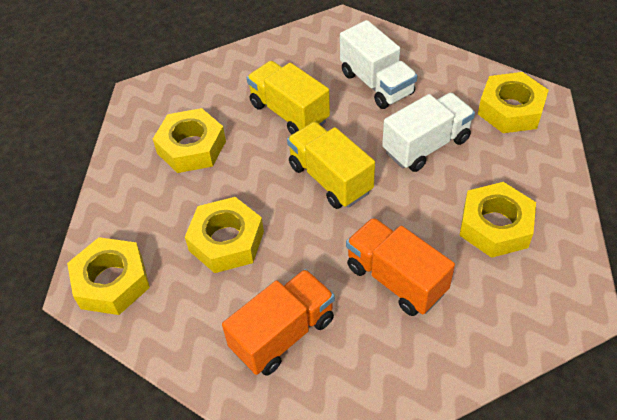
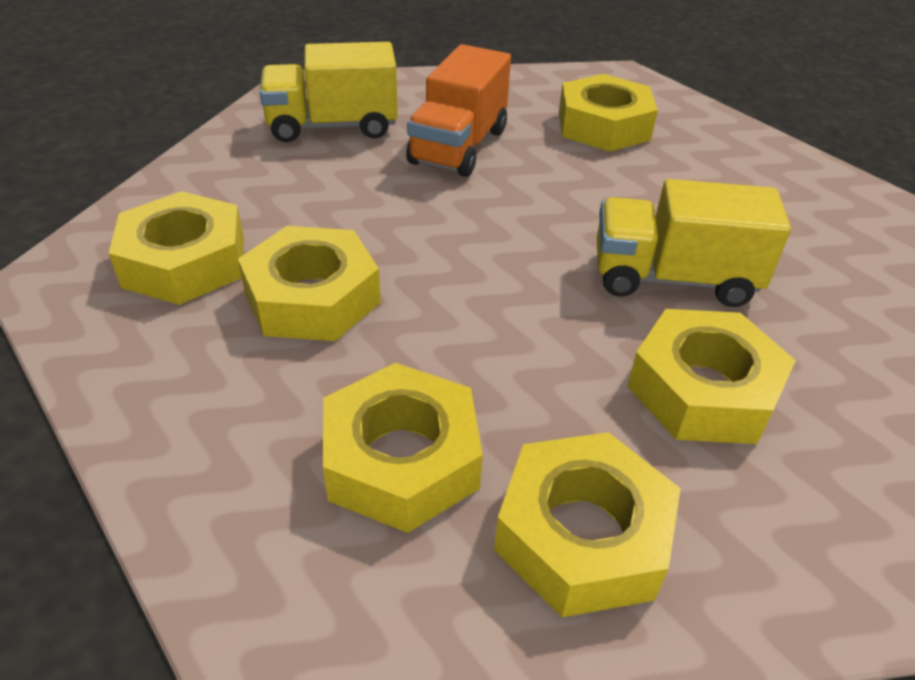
orange truck: [222,269,335,375] [346,218,455,316] = 2 -> [406,44,511,177] = 1
white truck: [340,20,417,109] [382,93,475,172] = 2 -> none = 0
yellow nut: [67,237,150,315] [153,108,226,173] [185,197,264,273] [459,182,536,258] [478,72,549,133] = 5 -> [109,191,244,305] [238,226,381,341] [323,363,483,533] [494,432,681,617] [559,74,658,152] [627,309,796,444] = 6

